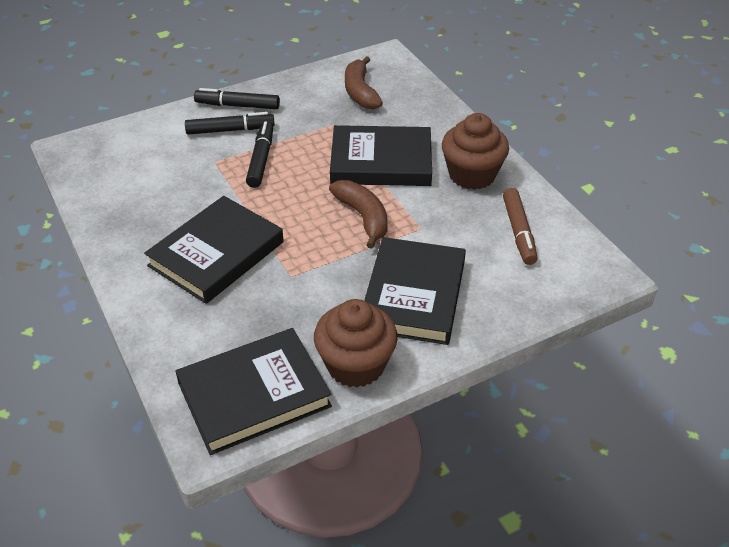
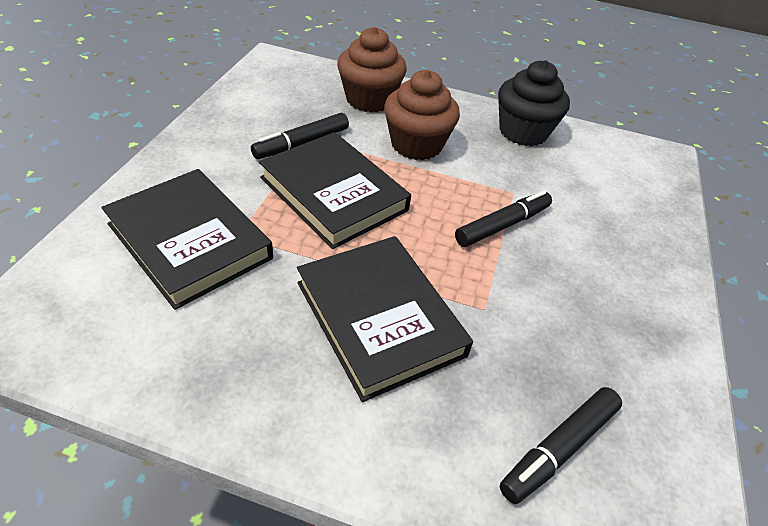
black book: [144,196,284,304] [176,328,332,455] [330,125,432,186] [364,237,466,345] = 4 -> [101,169,273,310] [259,132,411,249] [297,236,473,402] = 3
black cupcake: none = 0 -> [498,60,570,146] = 1
brown banana: [329,180,388,249] [345,56,383,109] = 2 -> none = 0
brown marker: [503,188,538,265] = 1 -> none = 0

